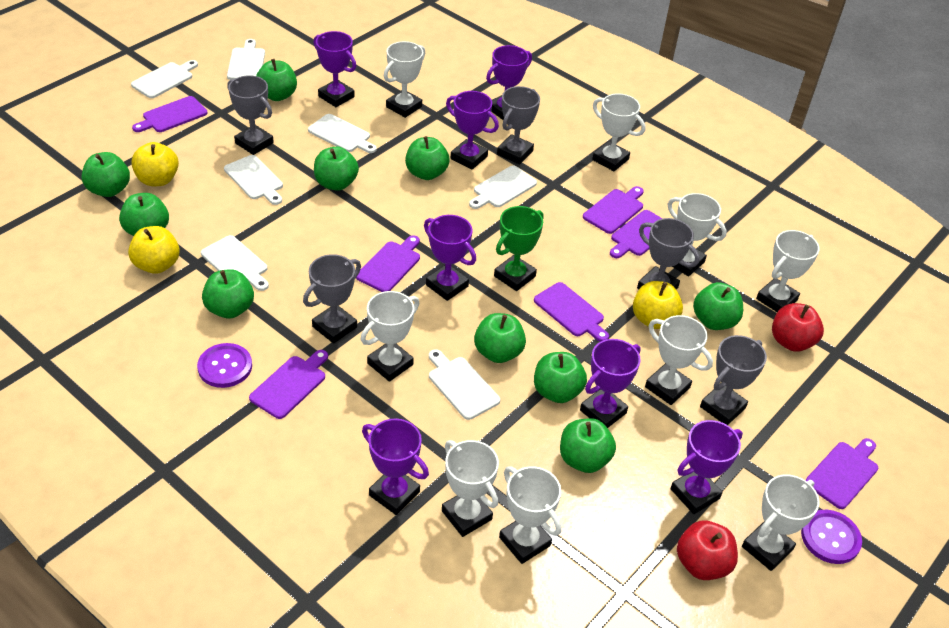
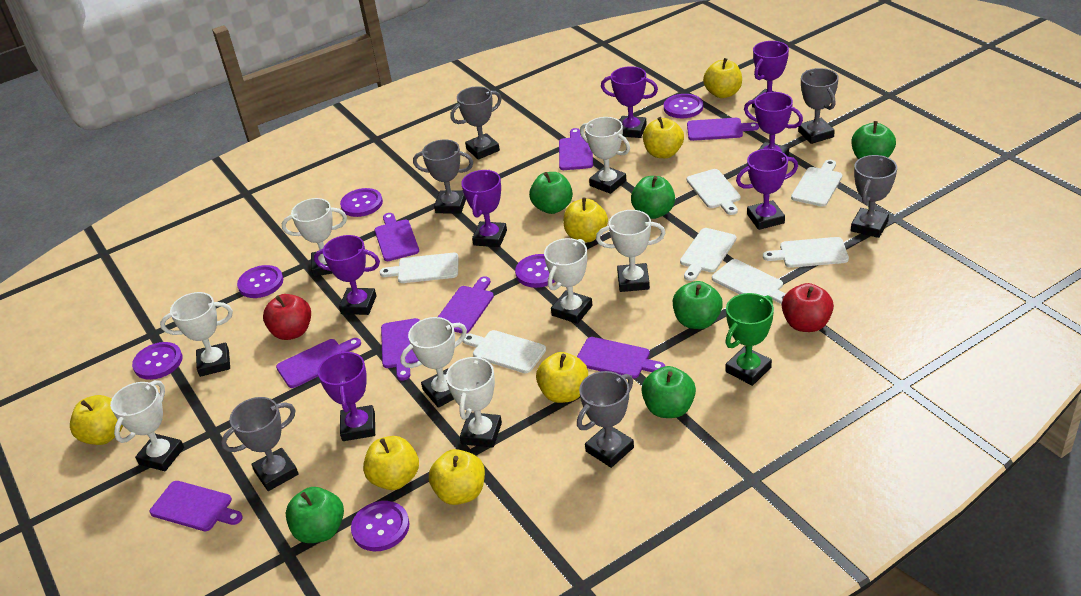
green apple: [82,152,130,197] [119,193,169,236] [202,269,254,319] [256,59,297,101] [314,146,359,191] [405,136,449,180] [474,313,526,363] [534,352,587,403] [560,418,616,473] [693,282,743,330] = 10 -> [286,487,344,543] [529,172,573,214] [631,176,675,219] [641,366,696,418] [673,281,723,329] [851,121,896,159] = 6
grey trophy: [227,75,274,155] [303,254,361,344] [497,86,540,164] [637,218,700,289] [700,335,767,425] = 5 -> [221,397,299,491] [413,139,473,214] [450,86,502,160] [577,371,634,468] [798,68,839,144] [851,155,897,238] = 6
purple button: [197,343,252,388] [801,510,862,564] = 2 -> [132,342,182,380] [237,265,283,298] [340,188,383,217] [351,501,409,551] [515,254,555,288] [664,94,703,118] = 6
purple cutting board: [132,96,208,132] [249,350,328,419] [356,235,420,292] [534,282,609,342] [583,186,644,234] [610,210,663,258] [806,438,878,509] = 7 -> [150,481,243,531] [276,338,361,388] [375,213,419,261] [381,318,420,380] [438,276,494,334] [559,128,593,170] [577,337,665,379] [687,118,759,141] = 8
white trophy: [361,291,419,382] [384,41,425,118] [442,440,499,537] [499,466,561,564] [592,94,646,171] [645,315,713,405] [668,193,727,276] [742,474,820,571] [756,230,820,312] = 9 -> [110,380,184,471] [160,292,233,377] [282,198,347,277] [400,317,467,408] [446,355,502,448] [544,238,592,324] [580,117,630,194] [596,210,666,292] = 8
yellow apple: [128,226,180,274] [131,142,179,186] [633,281,683,329] = 3 -> [70,395,123,445] [363,436,419,490] [429,449,485,505] [536,352,588,403] [564,198,608,242] [643,117,684,158] [703,58,742,98] = 7

